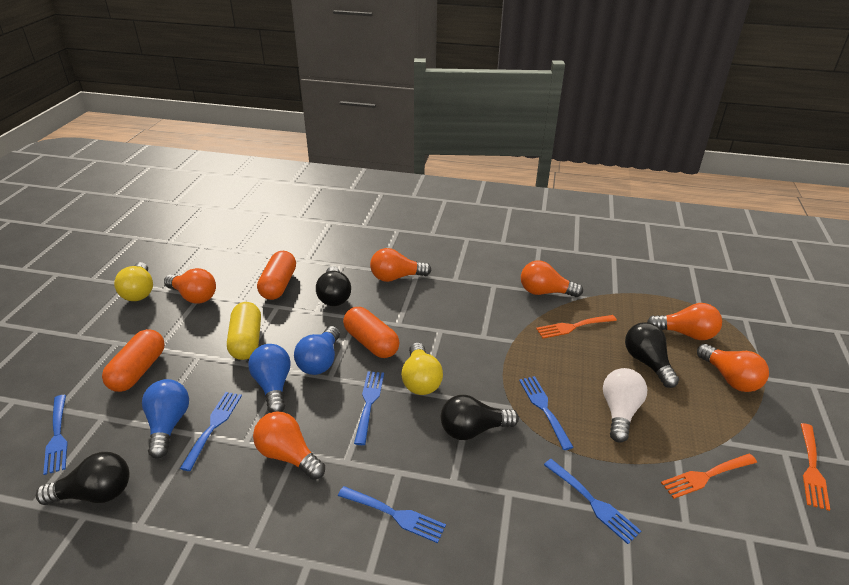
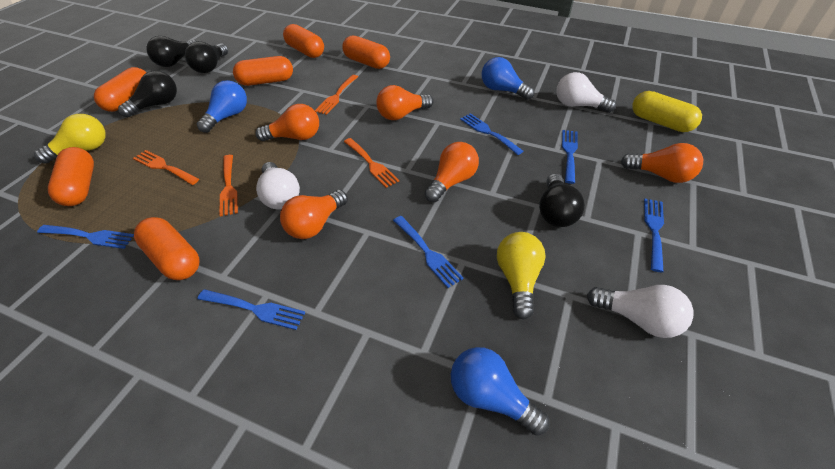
orange capsule: [102,329,165,392] [257,251,296,300] [343,307,399,358] = 3 -> [48,147,94,206] [94,67,147,112] [134,217,199,280] [233,56,293,86] [283,24,324,58] [342,35,390,69] = 6
orange fork: [536,315,617,339] [661,454,757,499] [801,423,830,511] = 3 -> [133,150,199,185] [219,155,238,217] [315,75,358,115] [344,138,399,188] = 4
orange light bulb: [164,268,216,304] [253,412,325,480] [370,248,431,282] [521,261,583,297] [647,303,722,340] [697,344,769,392] = 6 -> [256,104,319,141] [280,190,348,239] [376,85,433,120] [424,142,479,202] [621,143,703,183] = 5
white light bulb: [603,368,647,443] = 1 -> [256,162,300,210] [556,72,616,113] [587,285,694,338] = 3

